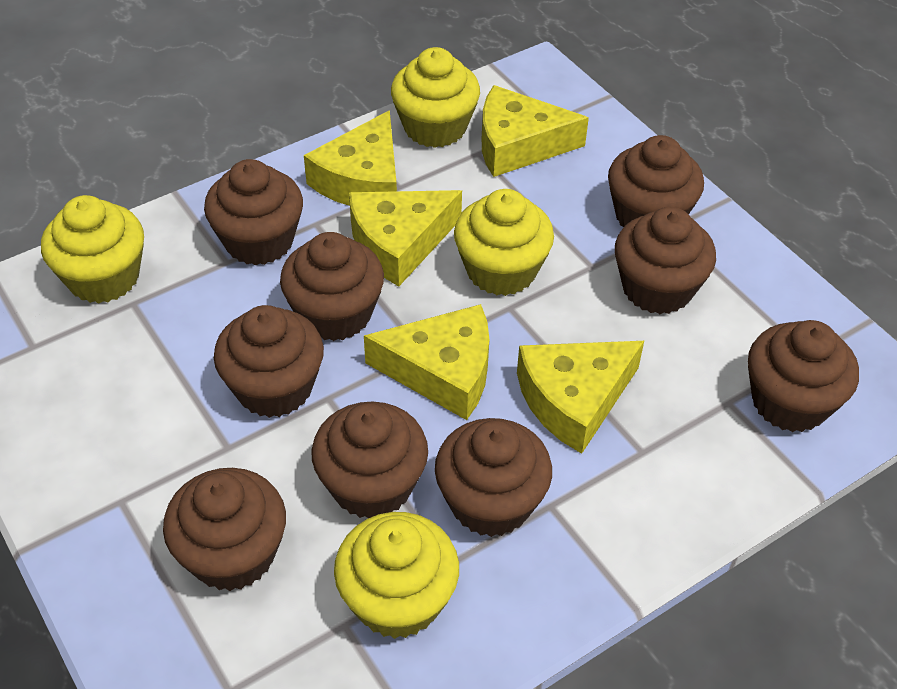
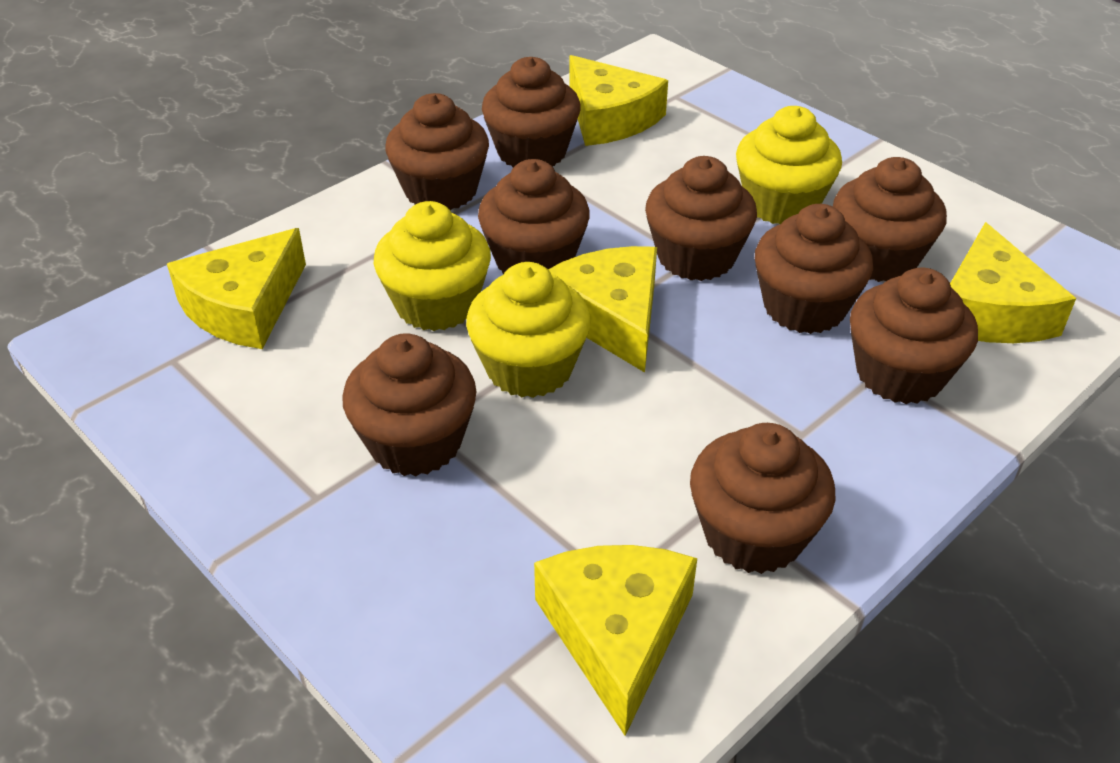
yellow cupcake: [41,195,144,303] [334,512,459,639] [391,47,480,148] [454,189,554,296] = 4 -> [374,201,491,331] [466,262,591,398] [736,106,842,224] = 3

